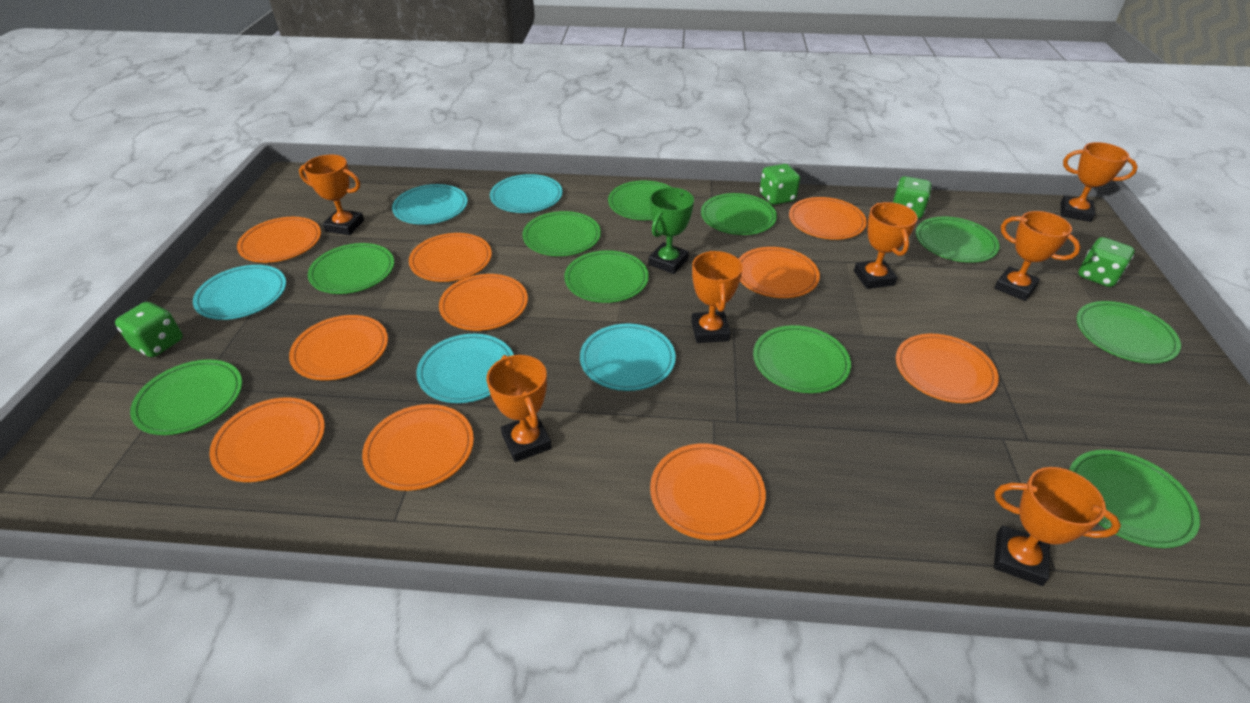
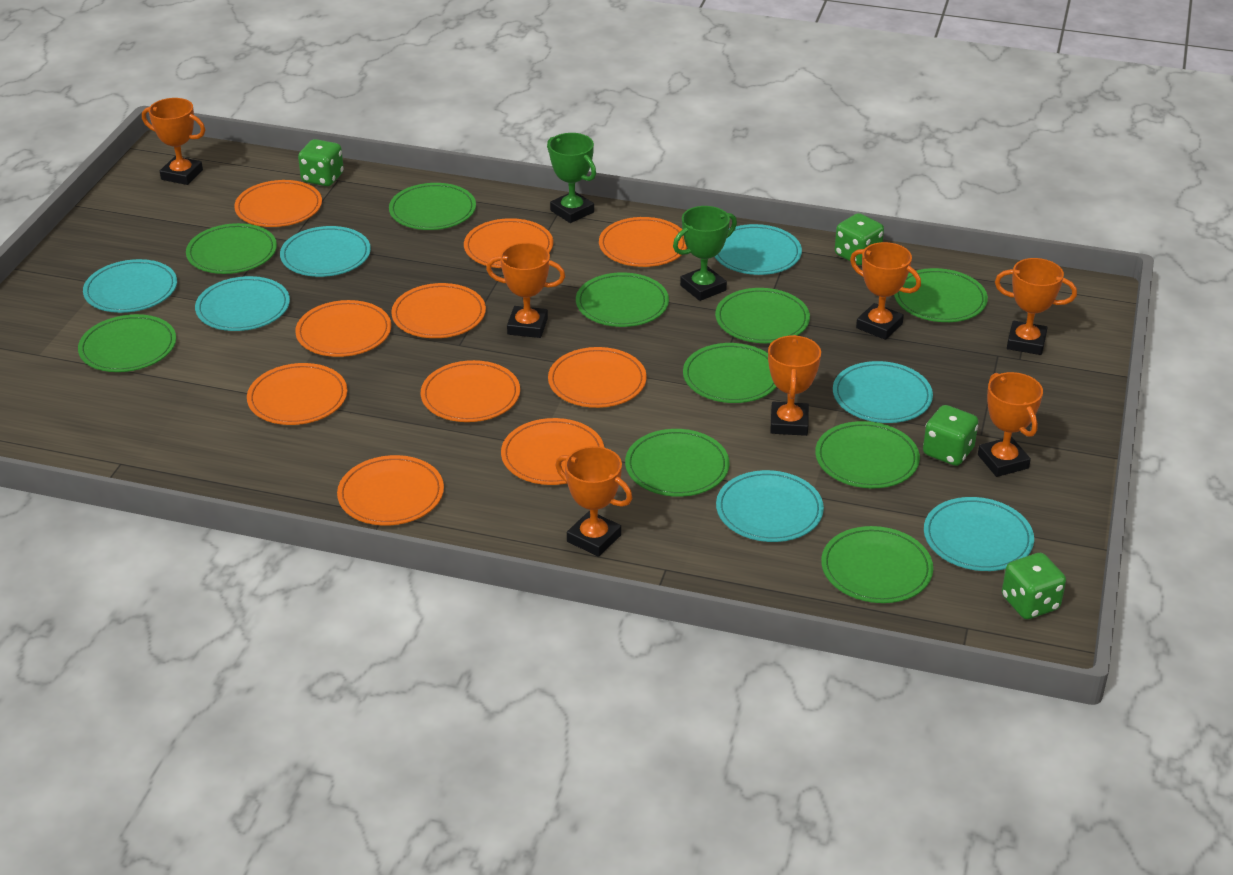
green trophy: [648,187,694,274] = 1 -> [547,133,596,223] [673,206,737,301] = 2
turquoise plate: [193,265,286,320] [392,184,468,225] [416,334,514,403] [490,174,563,213] [580,324,676,391] = 5 -> [83,259,177,313] [195,276,290,331] [280,226,371,277] [715,224,802,275] [716,470,824,542] [833,361,933,423] [924,497,1034,571] = 7

